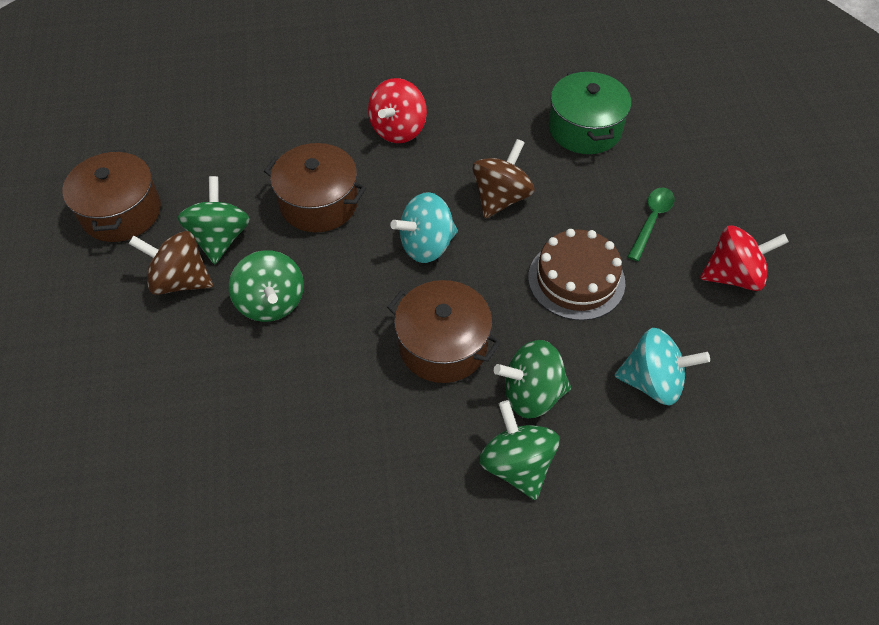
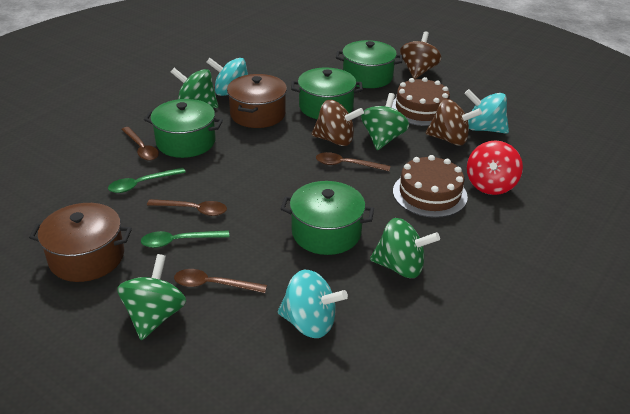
brown cake: [528,229,625,321] = 1 -> [392,77,450,126] [393,155,468,218] = 2
brown pot: [62,149,161,242] [264,143,366,232] [387,280,501,383] = 3 -> [29,203,132,282] [227,74,287,128] = 2
brown spinning top: [128,231,213,295] [472,139,534,218] = 2 -> [312,100,364,146] [400,31,441,79] [426,99,482,145] = 3
brown spoon: none = 0 -> [121,127,159,161] [147,199,227,216] [174,269,267,293] [316,152,390,171] = 4
green pot: [549,70,631,154] = 1 -> [144,99,223,158] [281,181,374,255] [291,67,363,119] [336,40,402,88] = 4
green spoon: [628,188,675,261] = 1 -> [108,167,186,193] [141,230,229,248] = 2
red spinning top: [368,78,427,143] [700,225,789,291] = 2 -> [467,141,523,195] = 1
turquoise spinning top: [390,192,458,263] [615,328,710,406] = 2 -> [206,58,248,96] [278,270,348,338] [464,89,509,134] = 3

